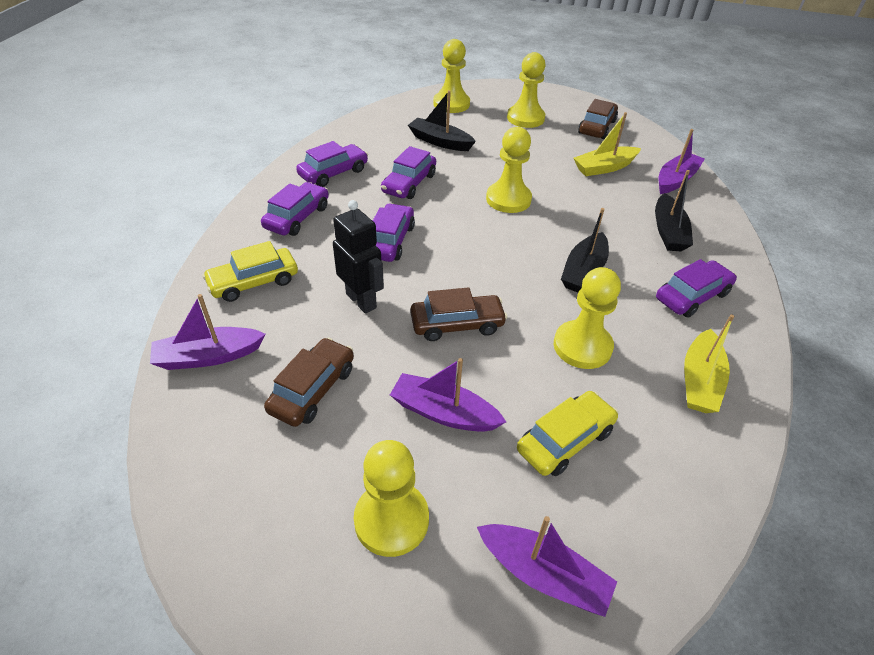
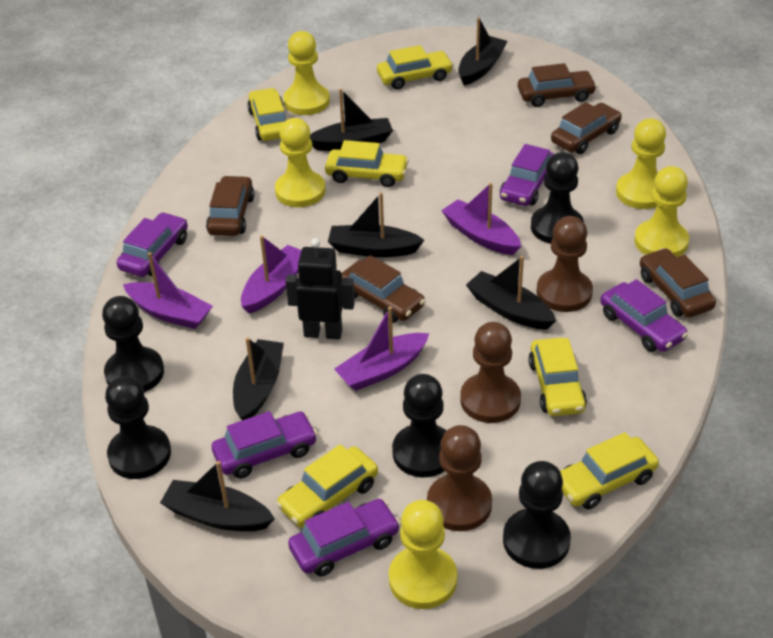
black boat: [408,90,476,151] [561,208,609,292] [655,170,693,251] = 3 -> [160,461,275,531] [233,337,284,420] [310,88,393,151] [328,192,424,257] [458,17,508,86] [466,256,556,330] = 6
black pawn: none = 0 -> [102,296,164,392] [105,376,171,479] [392,374,446,477] [503,461,571,569] [531,152,584,244] = 5
brown car: [264,337,354,427] [410,287,507,341] [578,99,618,139] = 3 -> [206,176,255,236] [342,255,425,323] [518,63,597,107] [551,102,622,154] [640,248,716,318] = 5
brown pawn: none = 0 -> [427,425,492,531] [460,322,521,423] [537,216,593,312] = 3
yellow boat: [574,112,641,176] [684,314,734,413] = 2 -> none = 0
yellow car: [202,241,298,302] [517,391,618,476] = 2 -> [247,88,287,141] [276,444,378,528] [325,140,409,187] [377,45,454,90] [528,338,587,416] [560,432,659,510] = 6

